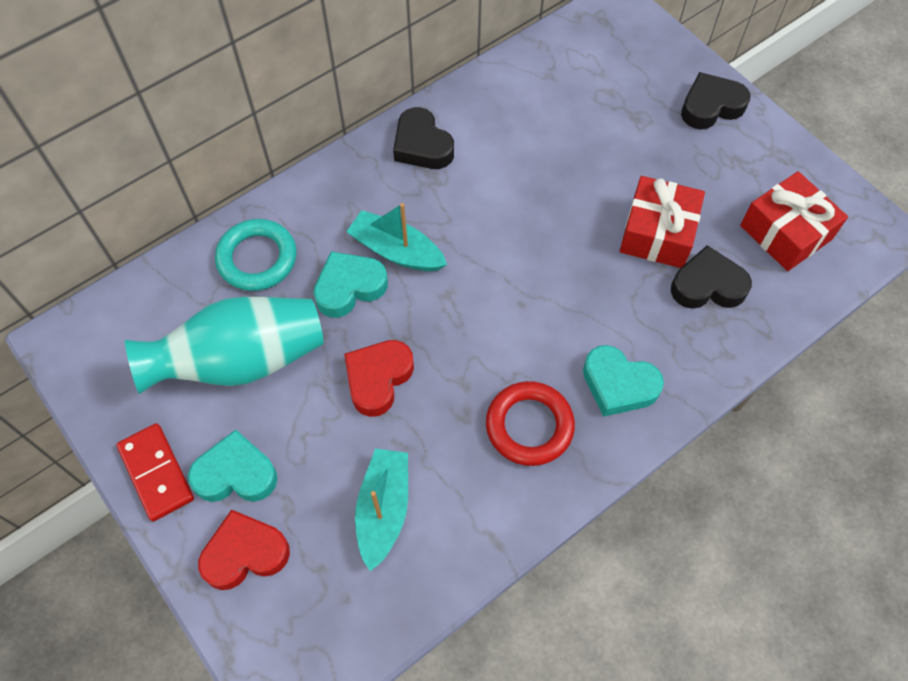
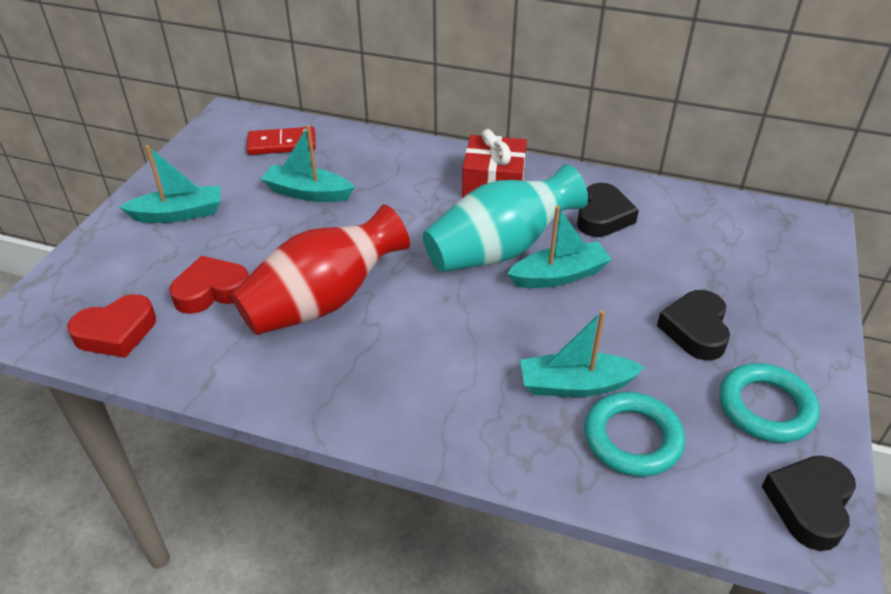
red gift: [620,176,705,268] [740,171,848,271] = 2 -> [462,129,527,198] = 1
red ring: [486,381,575,466] = 1 -> none = 0
red vase: none = 0 -> [231,204,410,335] = 1
turquoise boat: [346,203,447,271] [355,449,408,571] = 2 -> [120,145,221,223] [261,125,355,202] [507,206,612,288] [520,310,645,397] = 4
turquoise heart: [188,430,277,502] [313,252,388,318] [583,345,664,417] = 3 -> none = 0
turquoise ring: [215,219,297,291] = 1 -> [584,392,685,477] [719,363,820,443] = 2

